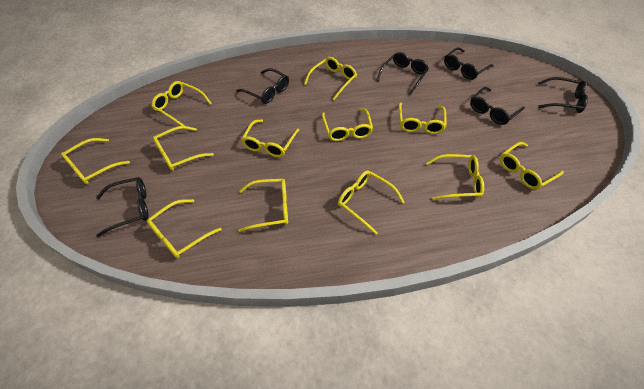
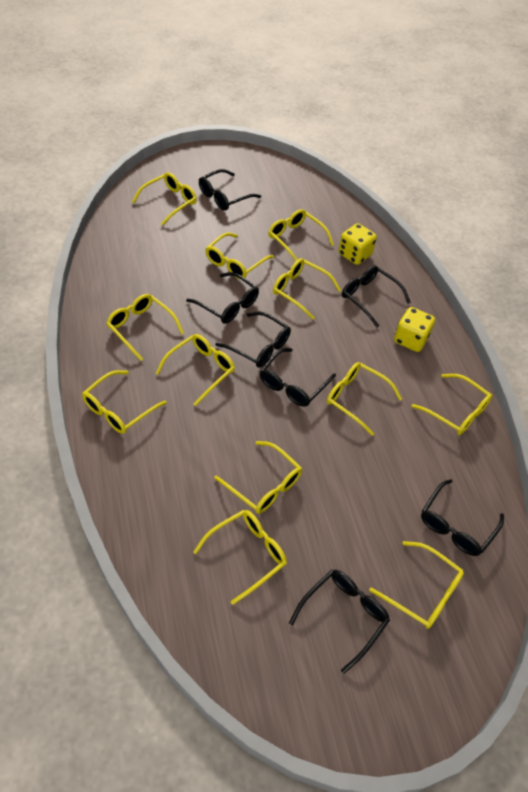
black glasses: [96,177,148,237] [236,68,289,104] [376,52,429,95] [444,47,494,80] [470,87,525,125] [538,77,588,113] = 6 -> [186,272,259,324] [199,169,261,211] [215,311,291,368] [260,348,336,407] [289,570,390,674] [342,266,411,327] [421,479,504,556] = 7
yellow dice: none = 0 -> [338,223,377,265] [394,307,435,352] = 2

